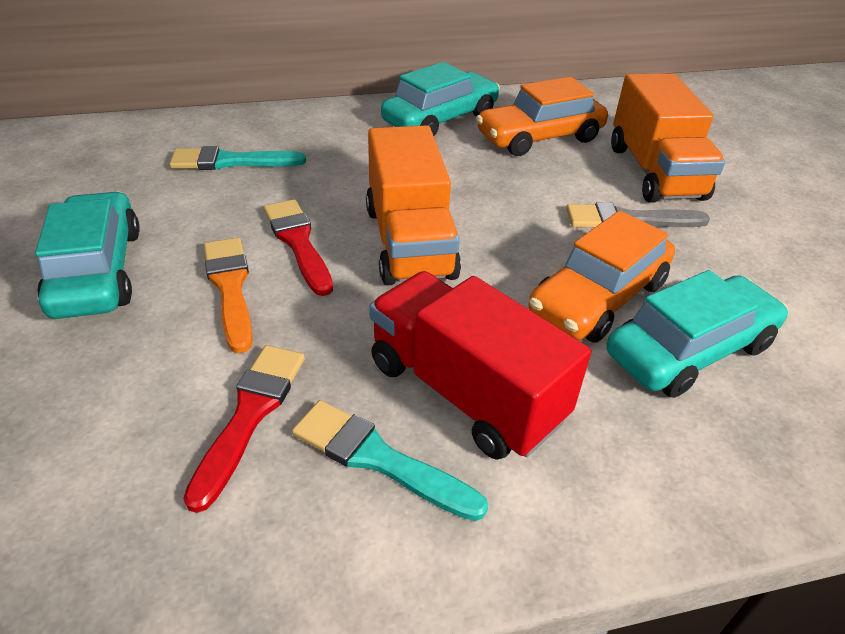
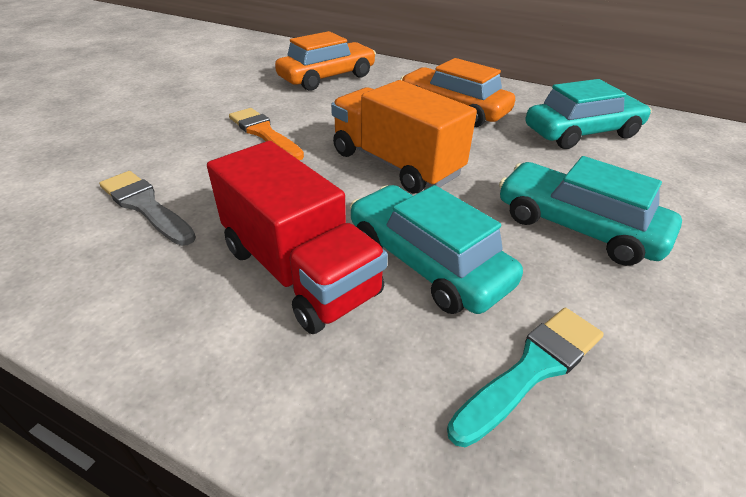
orange truck: [366,125,461,285] [611,73,725,203] = 2 -> [331,80,477,193] = 1
red brush: [183,345,305,513] [264,199,333,296] = 2 -> none = 0
turquoise brush: [169,146,306,170] [292,400,488,521] = 2 -> [447,308,604,447] = 1

